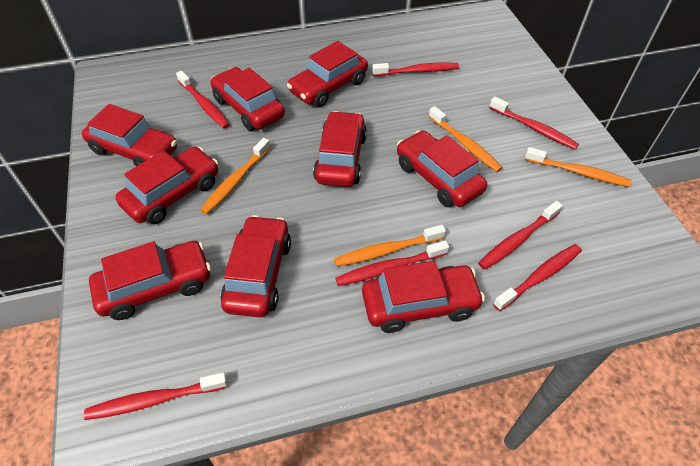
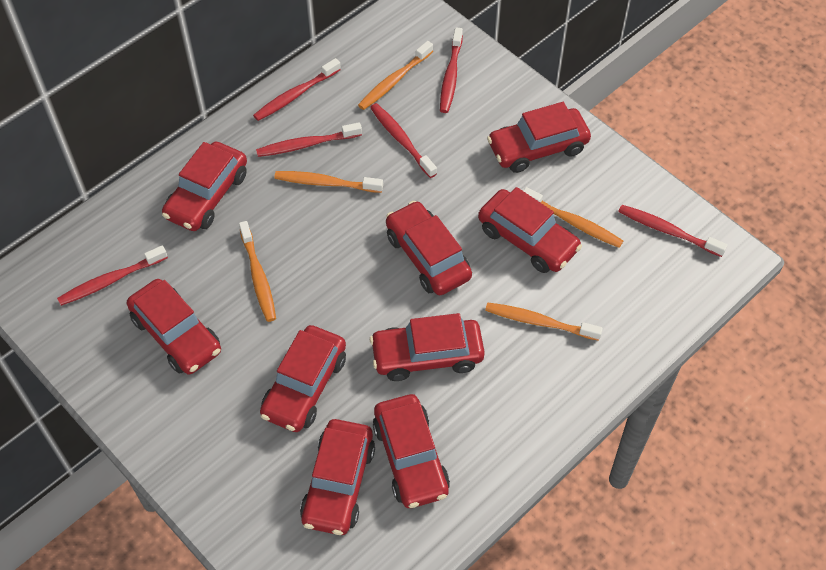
orange toothbrush: [200,138,271,214] [334,225,446,267] [429,106,503,172] [525,147,632,187] = 4 -> [239,221,276,322] [274,171,383,193] [358,41,433,110] [485,303,603,341] [523,187,623,248] = 5
red toothbrush: [84,372,228,420] [176,71,230,129] [335,241,449,286] [372,62,459,76] [478,201,563,270] [489,97,579,149] [493,244,582,311] = 7 -> [57,245,168,306] [253,58,341,121] [256,122,362,157] [370,103,437,178] [440,27,463,113] [618,205,728,257] = 6

